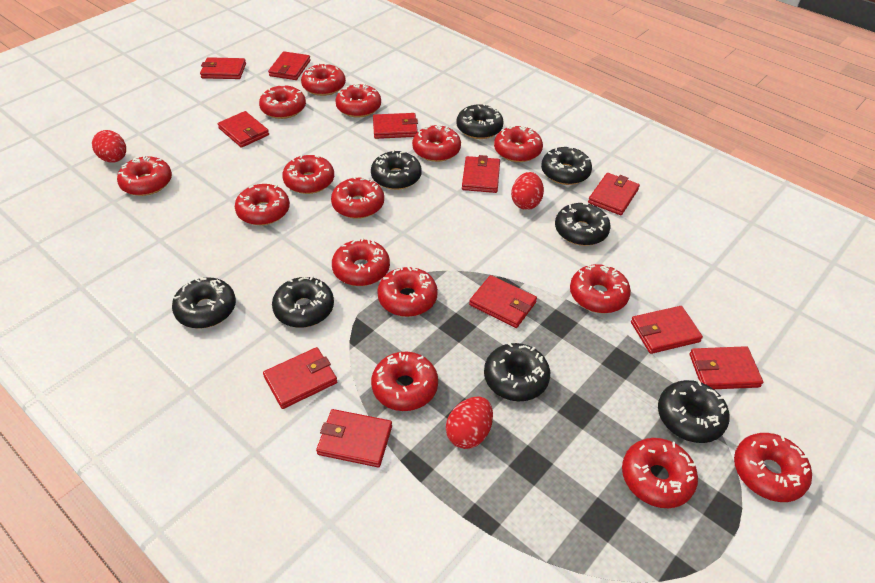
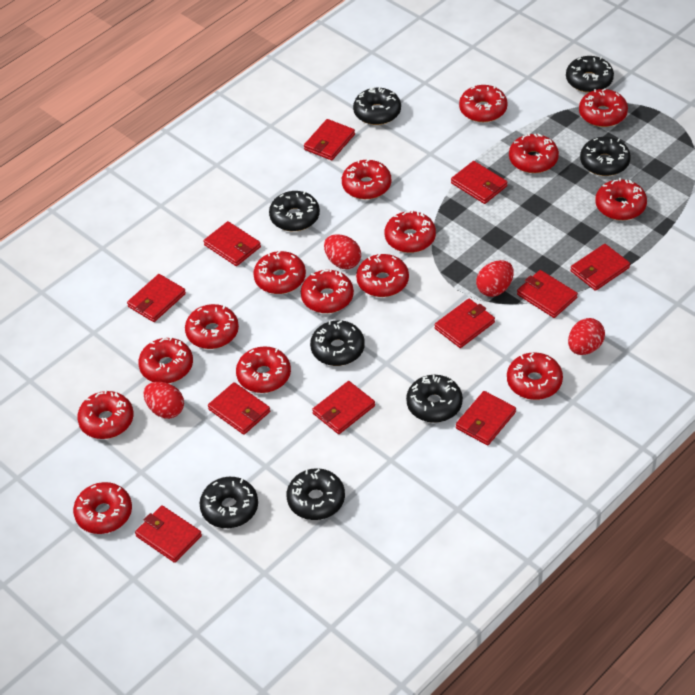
red egg: [92,130,126,163] [446,397,493,449] [511,172,544,210] = 3 -> [144,382,184,419] [324,234,361,269] [476,260,514,297] [568,318,605,355] = 4

